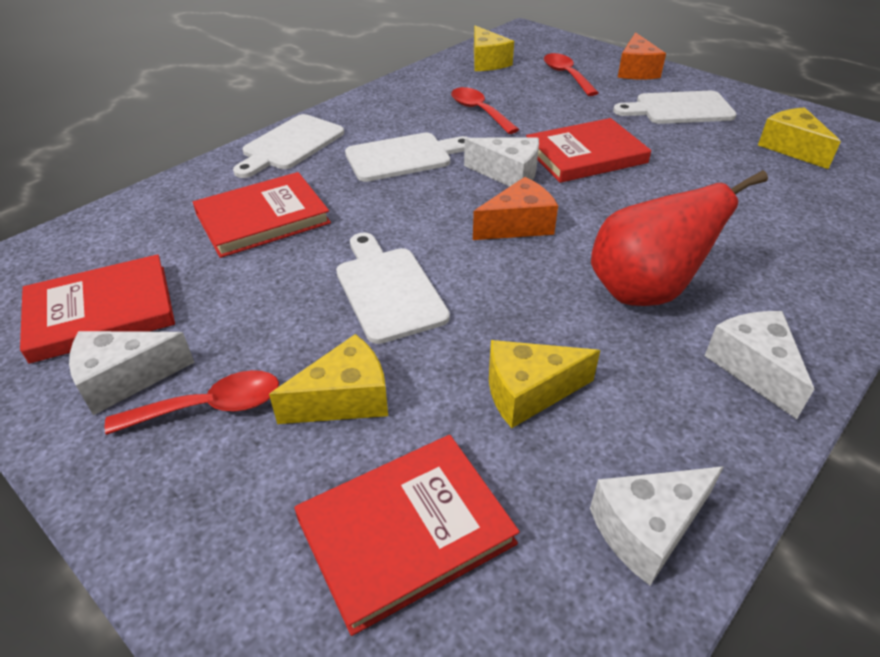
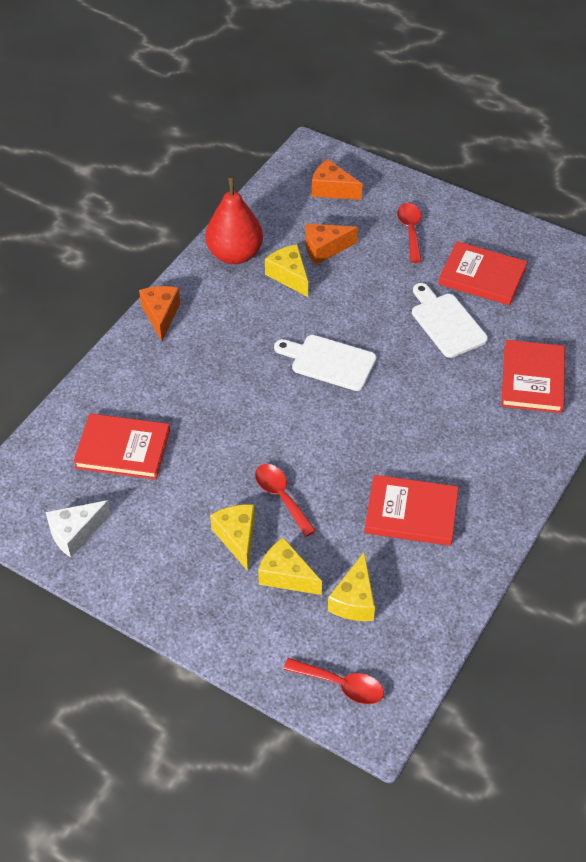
orange cheese: [473,177,558,240] [618,32,666,80] = 2 -> [139,286,180,341] [305,224,358,265] [312,159,362,200] = 3
white cheese: [69,331,195,415] [464,138,539,187] [590,466,724,585] [705,311,814,419] = 4 -> [46,500,111,558] = 1
white cutting board: [233,114,344,178] [336,232,450,344] [345,133,469,182] [613,91,737,124] = 4 -> [274,335,376,391] [412,283,488,358] = 2

